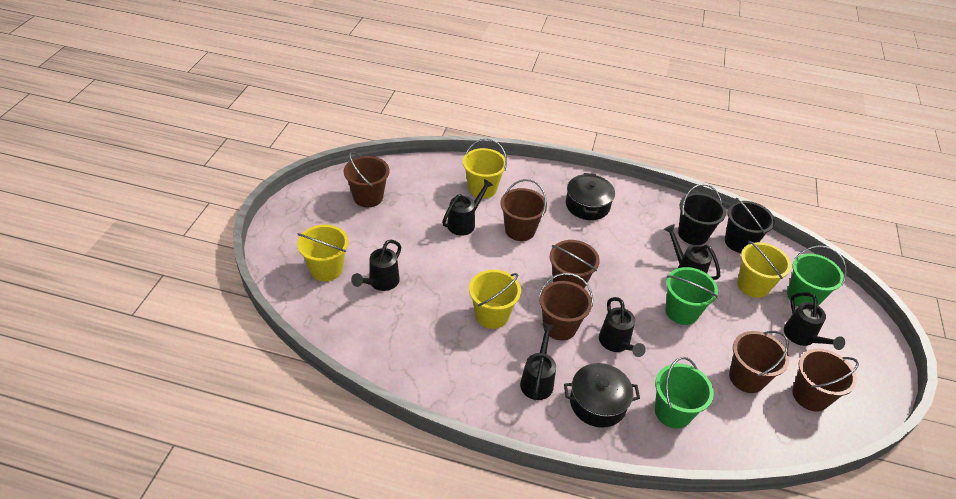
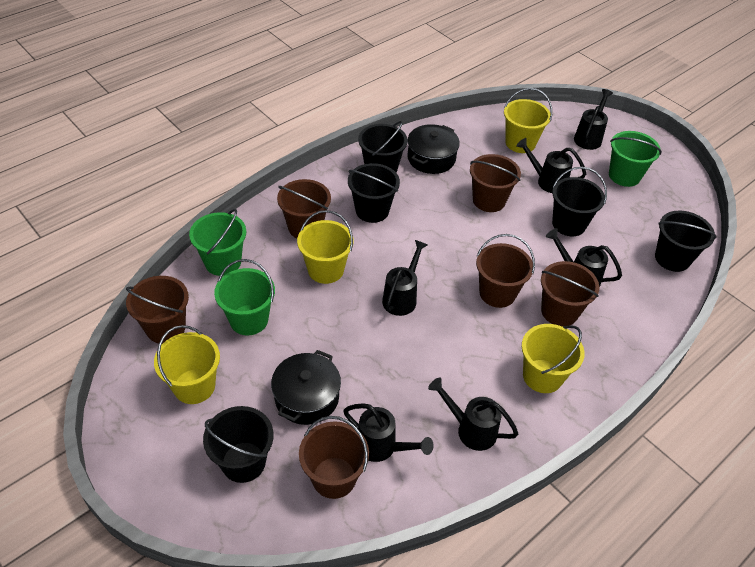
black bucket: [678,184,726,245] [725,198,775,253] = 2 -> [203,406,274,483] [348,163,400,223] [358,121,408,173] [552,167,607,236] [655,211,717,272] = 5

